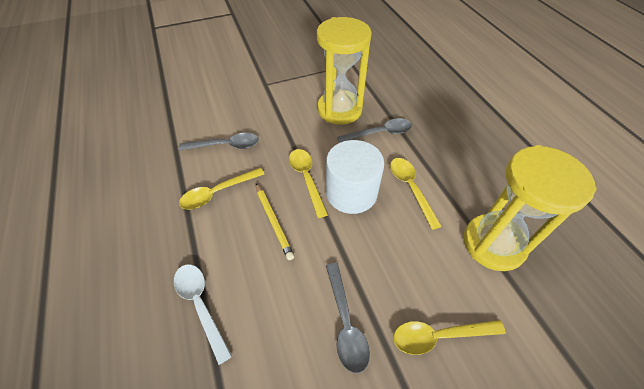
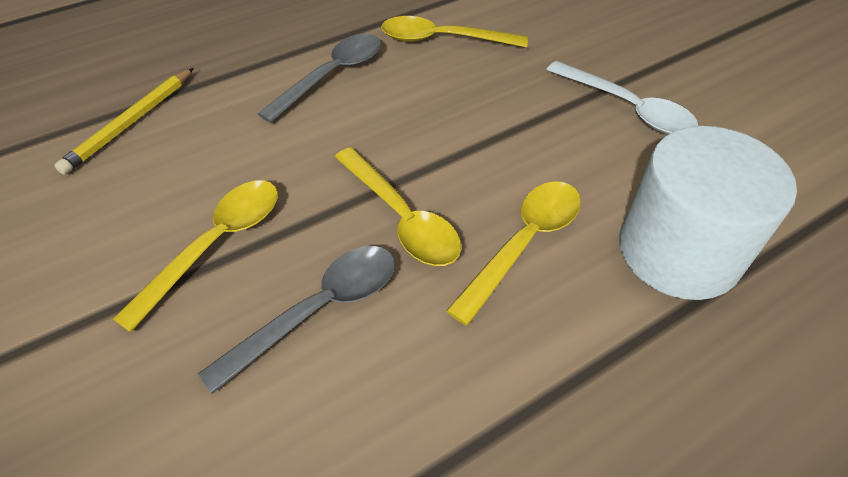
grey spoon: [179,133,259,151] [326,263,370,373] [337,118,412,143] = 3 -> [198,246,395,394] [258,34,381,123] = 2
yellow hourglass: [317,17,372,125] [464,145,597,271] = 2 -> none = 0

